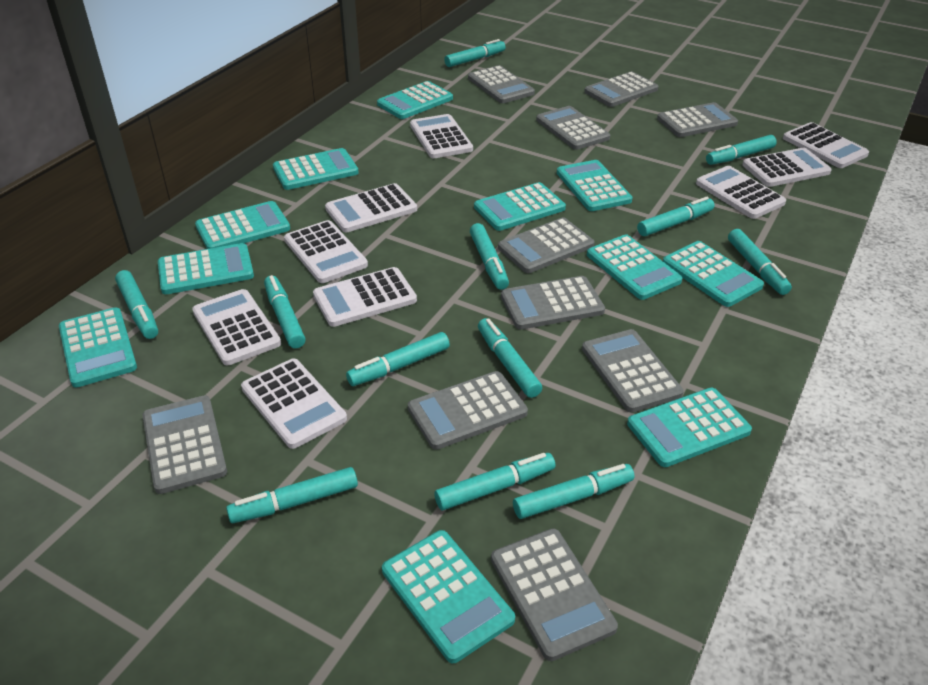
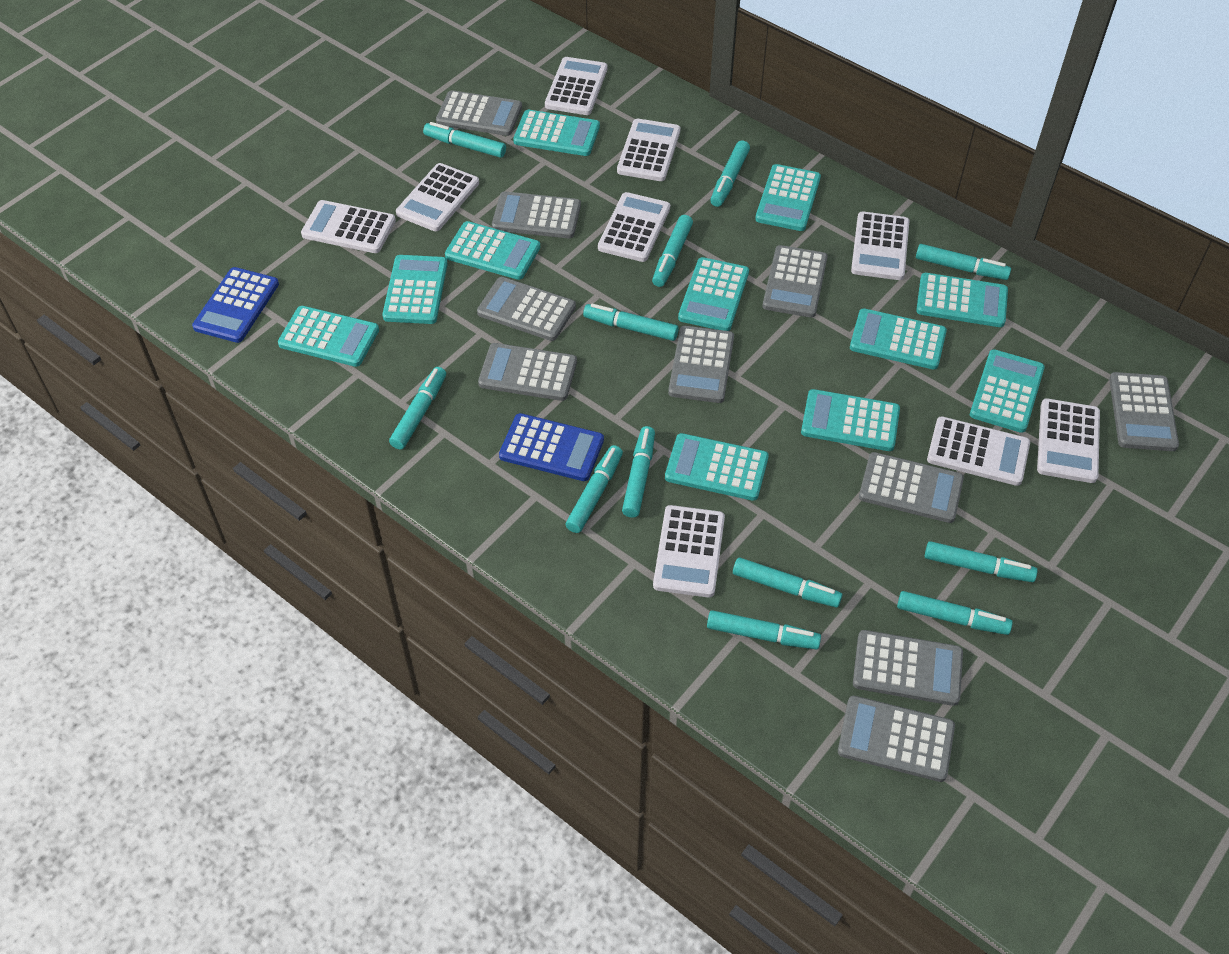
blue calculator: none = 0 -> [192,267,279,343] [499,413,604,481] = 2

